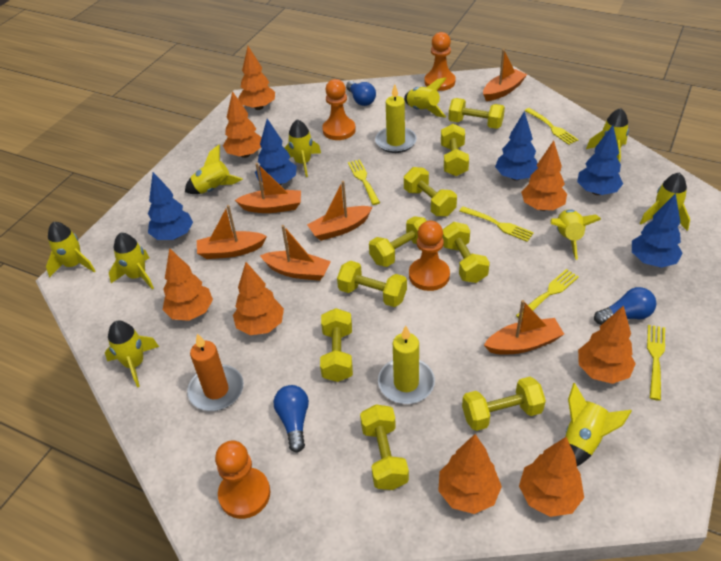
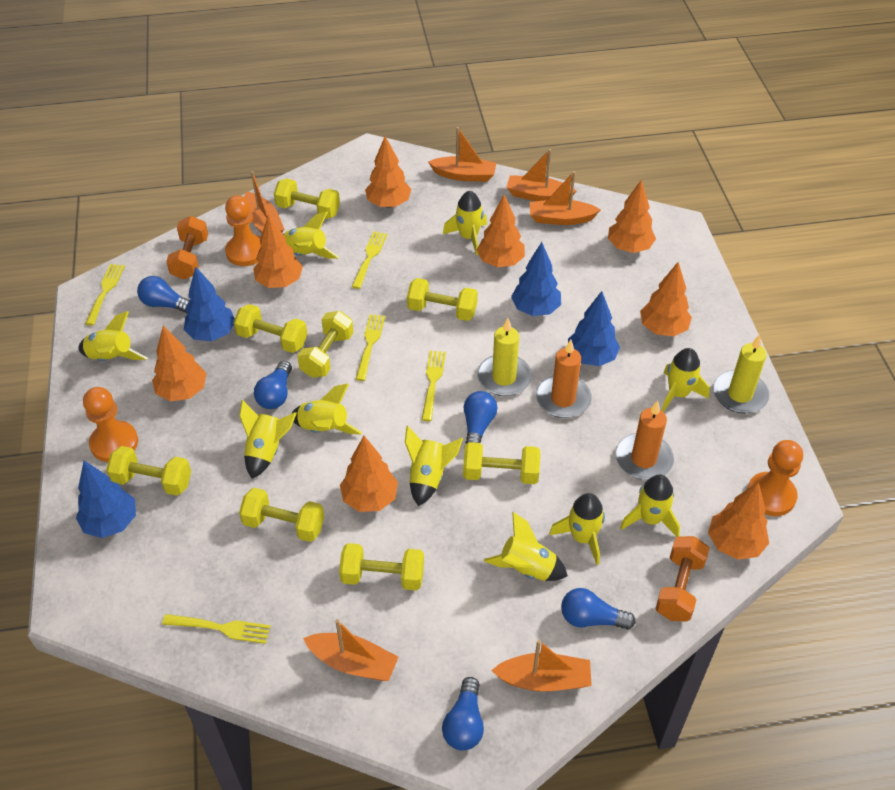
blue light bulb: [274,385,309,453] [346,81,376,106] [594,287,656,325] = 3 -> [137,276,190,314] [254,361,292,409] [442,677,484,751] [464,391,497,445] [561,588,636,630] = 5
blue tree: [148,172,193,240] [255,119,297,185] [495,111,538,181] [577,125,623,195] [632,193,683,268] = 5 -> [76,461,136,538] [184,266,235,341] [511,242,561,316] [568,291,620,366] = 4
orange candle: [187,334,244,411] = 1 -> [536,340,592,418] [615,401,674,480] = 2
orange dumbbell: none = 0 -> [166,216,208,280] [655,536,709,621] = 2
orange pawn: [215,441,270,519] [322,79,356,140] [409,221,450,291] [424,32,456,91] = 4 -> [83,387,138,462] [225,195,261,266] [747,440,803,516] = 3
yellow dumbbell: [320,308,353,382] [337,261,407,307] [360,404,409,490] [369,216,426,267] [404,167,457,216] [441,124,469,176] [442,222,490,283] [448,98,505,129] [462,377,546,431] = 9 -> [106,446,191,496] [234,304,307,353] [239,488,324,542] [274,178,340,219] [297,311,354,378] [339,543,424,591] [407,278,478,321] [463,442,540,484] = 8

